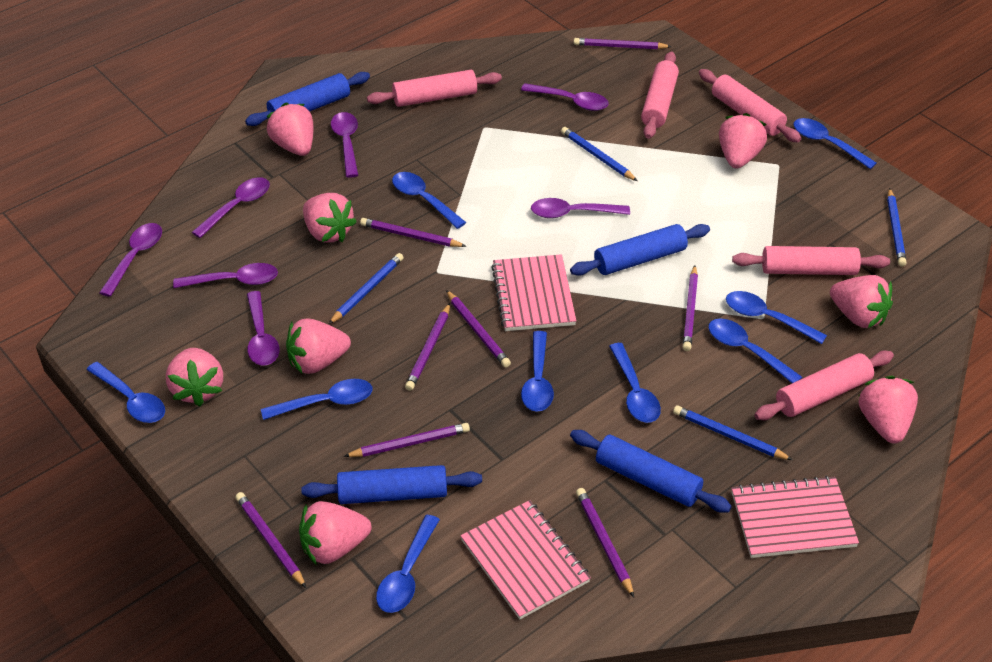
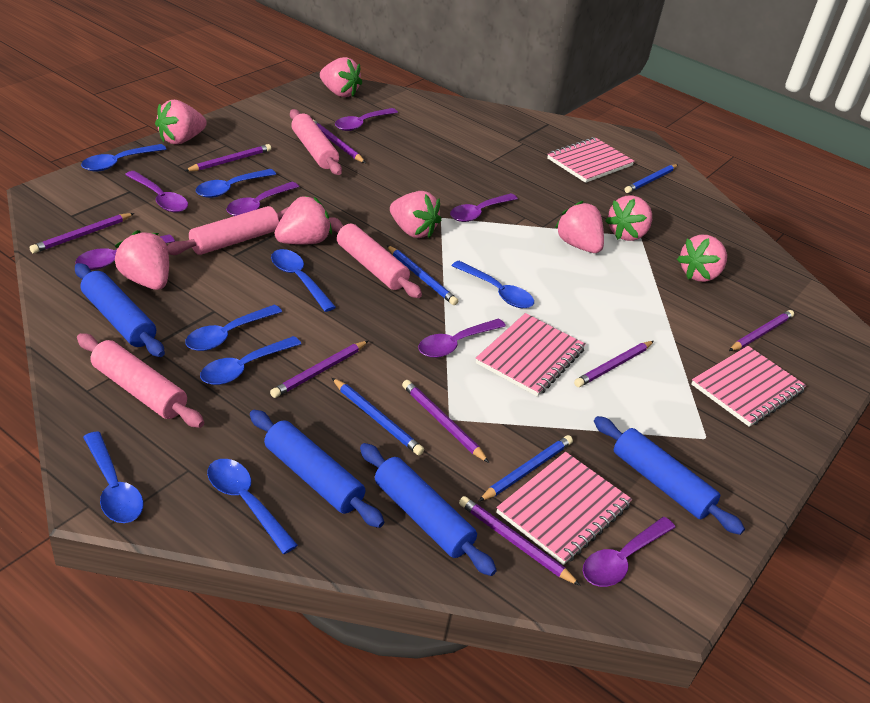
blue spoon: [87,362,165,423] [261,379,372,420] [376,515,440,613] [392,172,466,229] [521,331,554,412] [609,343,661,423] [709,318,802,383] [726,291,827,344] [794,118,877,169] = 9 -> [81,144,166,172] [83,431,144,523] [185,304,282,351] [196,169,276,198] [200,336,301,385] [207,459,298,554] [271,249,336,312] [452,261,534,308] = 8
pink notebook: [460,500,591,619] [491,254,577,331] [731,476,859,558] = 3 -> [476,313,586,397] [496,452,632,565] [547,137,635,183] [691,346,806,427] = 4
pink rolling pin: [367,70,502,107] [641,52,679,139] [699,69,802,143] [732,246,890,275] [755,351,894,420] = 5 -> [77,333,204,428] [167,206,289,255] [290,109,342,175] [329,217,422,298] = 4

